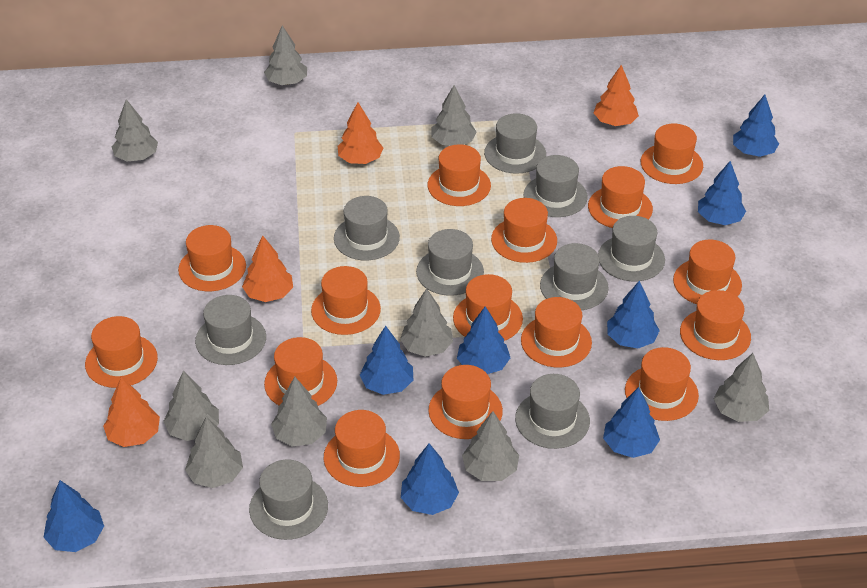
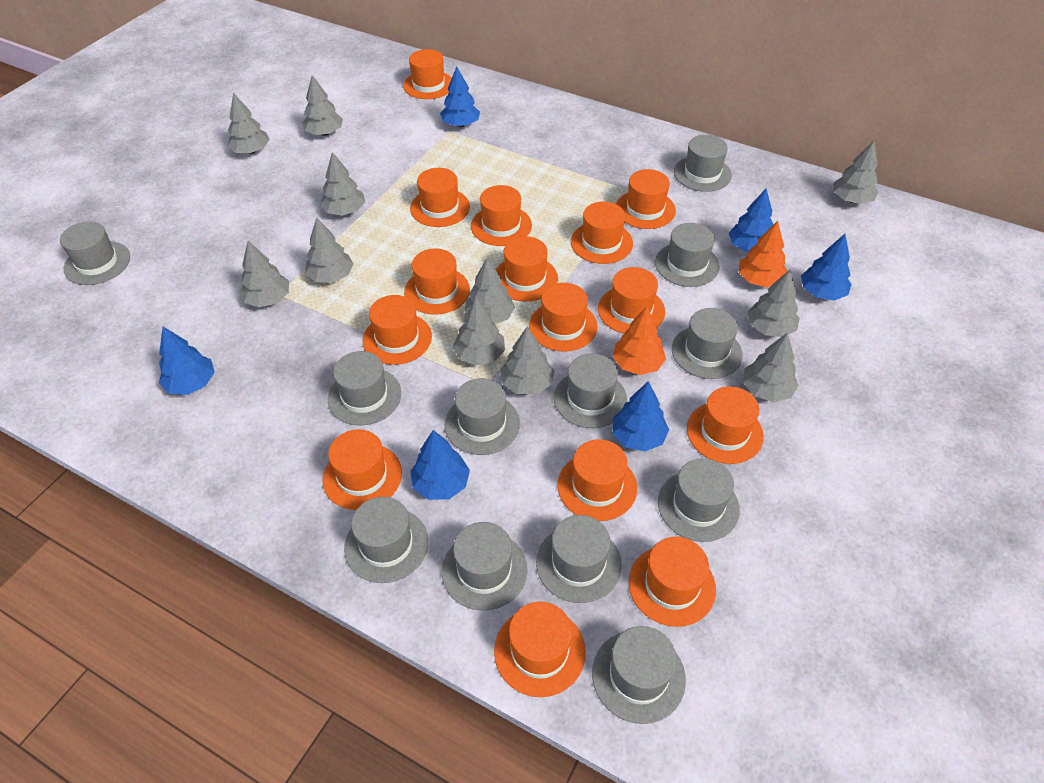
blue tree: [43,480,104,552] [360,326,413,395] [401,443,459,515] [457,306,510,374] [603,387,660,458] [607,281,660,348] [698,161,746,225] [733,95,779,157] = 8 -> [159,327,215,395] [411,430,470,500] [440,67,480,127] [612,381,669,452] [729,189,773,252] [801,234,852,300] = 6
grey hat: [195,295,266,365] [249,459,328,540] [334,196,400,260] [416,229,484,296] [484,113,546,174] [515,374,590,449] [524,155,588,217] [540,243,609,310] [598,216,665,281] = 9 -> [60,221,130,285] [328,351,401,426] [344,497,428,583] [442,522,527,611] [445,378,520,455] [536,515,622,603] [554,353,627,428] [592,626,686,724] [655,223,720,287] [658,458,740,542] [672,308,743,379] [674,135,732,192] = 12
grey tree: [112,99,158,162] [163,371,219,441] [185,417,243,488] [264,25,307,85] [271,377,327,446] [400,288,453,357] [432,85,477,146] [462,411,519,481] [714,353,769,422] = 9 -> [227,93,270,154] [239,241,289,307] [302,75,343,136] [305,217,354,283] [320,152,365,216] [453,297,505,365] [465,258,515,324] [500,327,554,395] [743,332,799,402] [747,270,800,337] [833,141,879,204] = 11
orange tree: [103,377,160,447] [242,236,293,302] [338,102,383,164] [594,65,639,126] = 4 -> [612,306,666,375] [739,221,787,287] = 2

